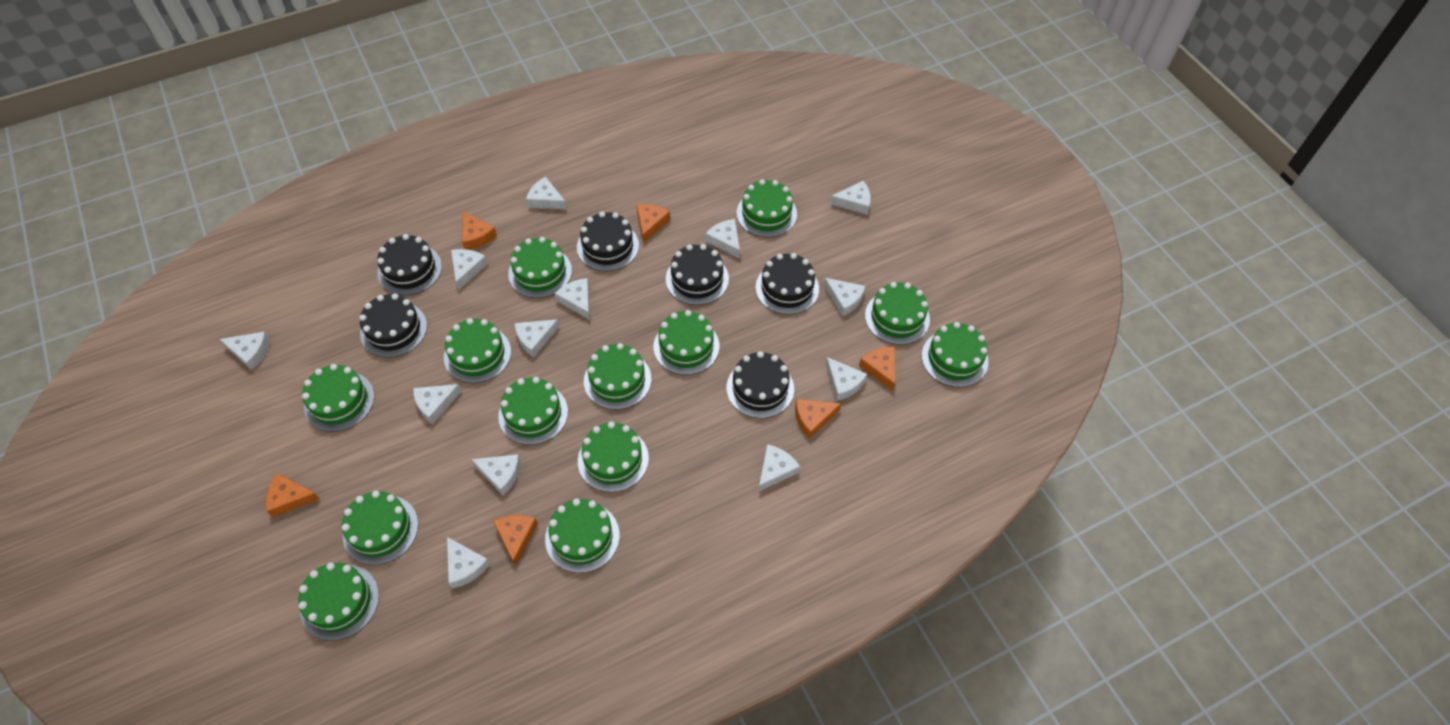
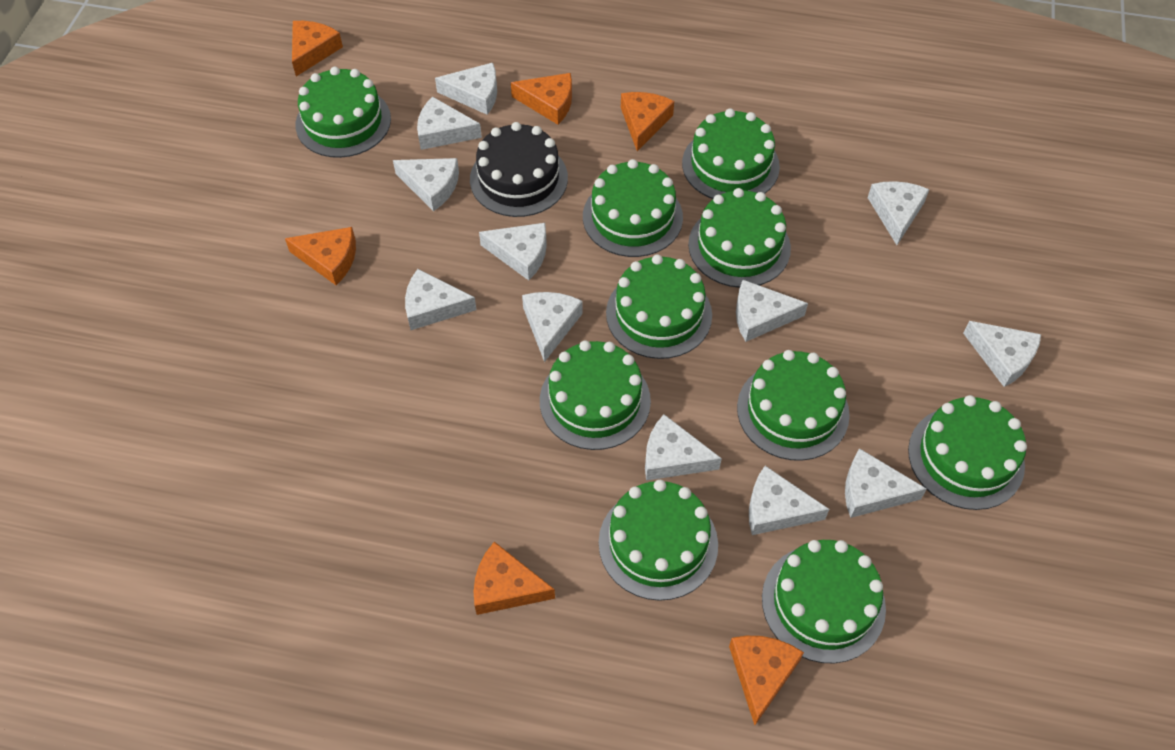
black cake: [359,293,427,358] [377,234,442,296] [577,212,639,271] [666,244,729,305] [727,351,794,418] [756,253,819,315] = 6 -> [470,122,568,217] = 1
green cake: [298,563,379,641] [302,364,374,432] [342,491,418,565] [444,318,511,383] [498,377,568,445] [508,237,572,298] [545,499,620,573] [578,422,649,492] [584,343,651,410] [653,310,720,375] [737,179,797,238] [865,282,930,345] [922,322,989,387] = 13 -> [295,67,391,158] [540,340,651,450] [583,159,683,257] [599,480,718,601] [606,254,712,359] [682,108,780,199] [688,188,791,288] [737,350,850,461] [762,540,886,663] [908,395,1027,510] = 10
white cheese: [220,332,270,370] [413,384,462,424] [447,537,490,588] [451,249,488,290] [471,454,521,496] [515,319,559,357] [526,177,567,209] [555,278,590,320] [705,219,740,258] [758,444,800,492] [823,278,866,316] [826,357,867,401] [830,181,871,215] = 13 -> [393,158,459,211] [405,269,476,330] [417,96,482,150] [435,63,497,115] [479,223,547,280] [522,292,583,362] [645,414,722,481] [736,280,808,342] [749,466,829,535] [845,448,927,518] [868,181,929,245] [963,321,1041,387] = 12

